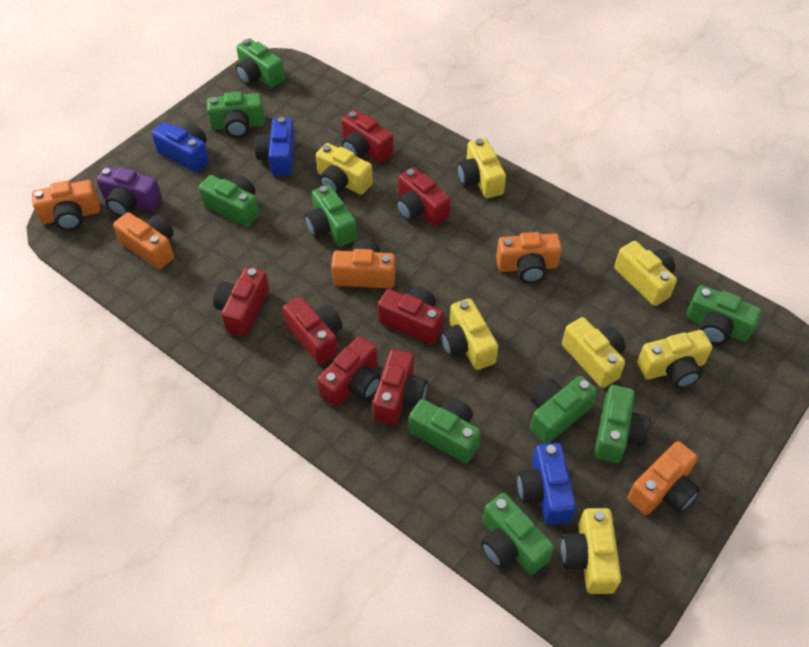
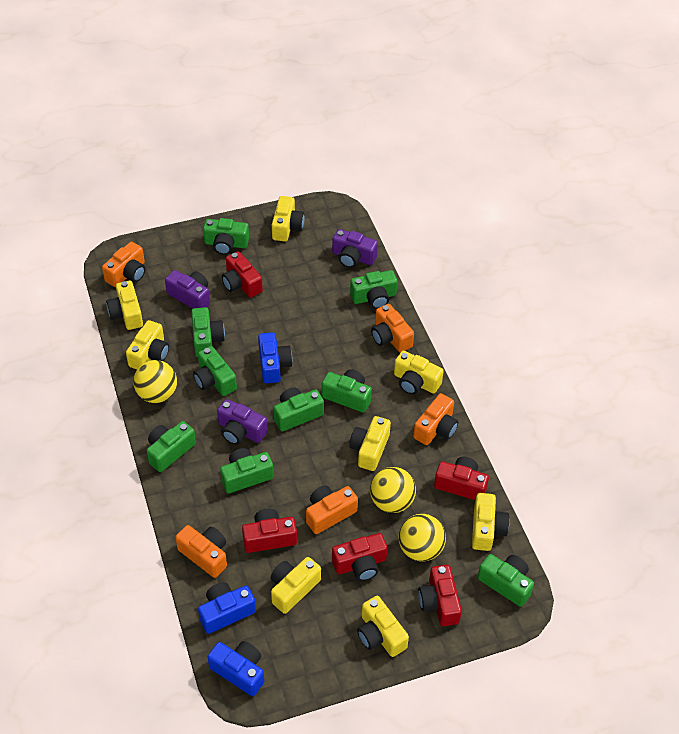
purple camera: [97,166,162,216] = 1 -> [165,270,210,309] [217,399,268,445] [332,229,378,268] = 3
red camera: [213,267,269,336] [282,297,343,365] [317,336,381,407] [342,110,394,163] [373,349,428,425] [378,286,444,344] [396,167,451,226] = 7 -> [222,251,263,298] [242,509,297,553] [332,533,387,581] [418,565,462,626] [434,457,489,500] = 5
yellow ball: none = 0 -> [133,360,177,403] [370,467,416,513] [398,514,446,561] = 3
yellow camera: [316,143,373,195] [440,298,498,370] [457,138,506,198] [561,508,621,594] [562,317,625,388] [614,241,677,306] [637,330,713,388] = 7 -> [106,281,143,330] [126,320,169,369] [271,557,321,614] [272,196,305,241] [349,416,391,471] [357,596,409,657] [394,351,444,395] [472,493,510,551] = 8

